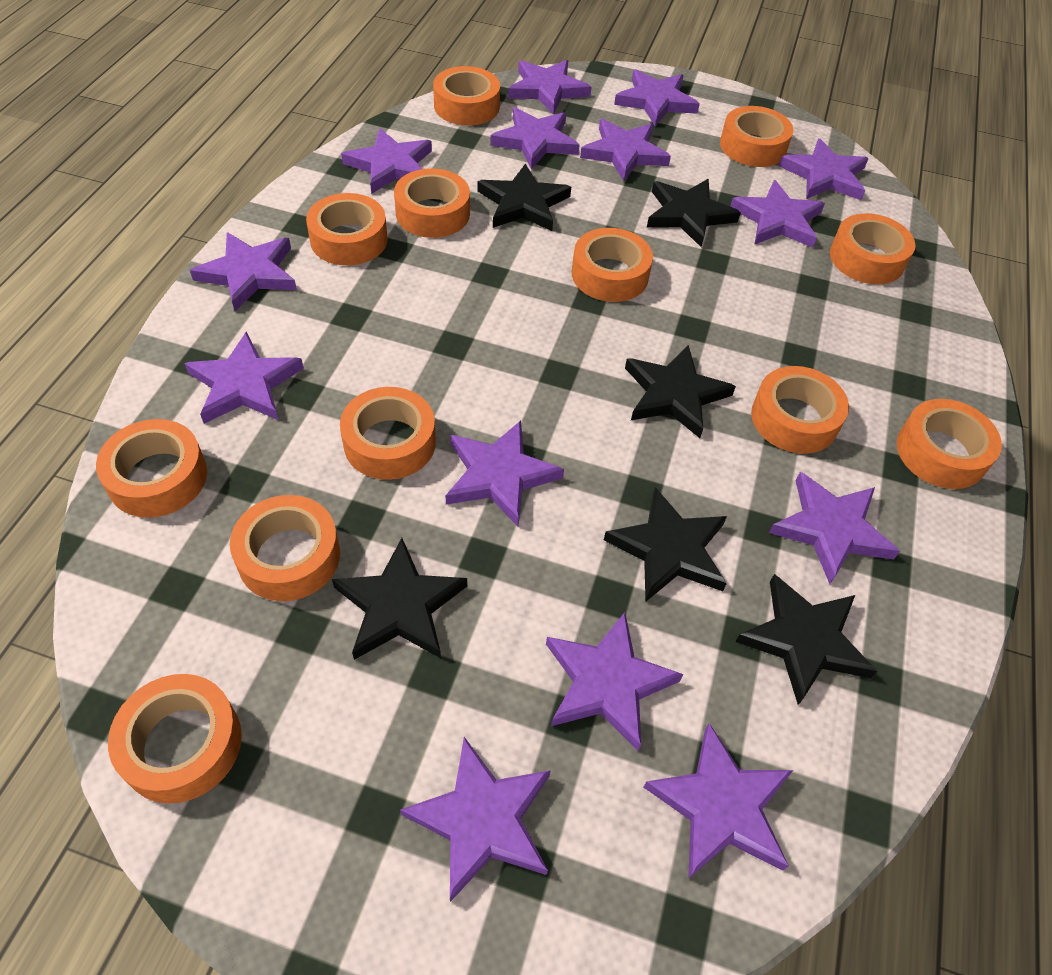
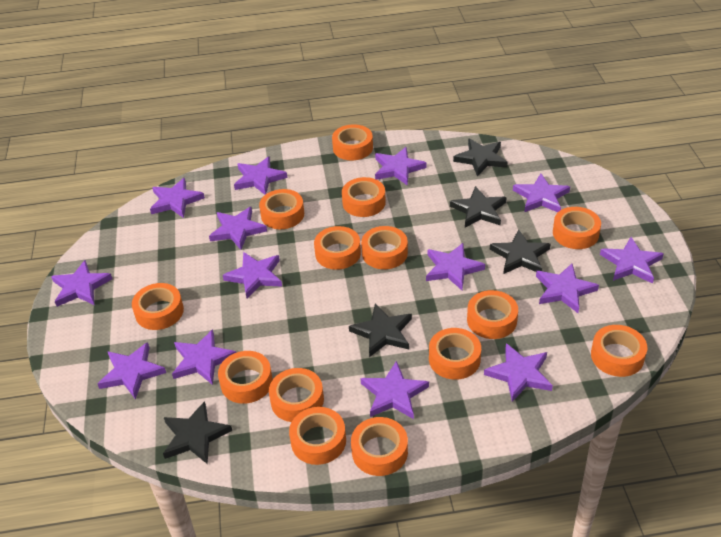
black star: [332,538,467,660] [477,164,571,231] [604,487,727,602] [625,345,736,438] [647,179,741,247] [735,574,877,705] = 6 -> [163,401,232,464] [349,304,412,357] [450,186,507,228] [453,139,507,176] [490,229,551,274] = 5
orange tape: [96,419,207,518] [108,674,242,804] [230,495,340,601] [306,193,388,265] [340,387,436,480] [394,168,470,238] [433,66,500,125] [572,228,653,302] [720,106,793,167] [751,366,849,454] [830,213,915,284] [897,399,1002,489] = 12 -> [132,283,184,330] [218,351,273,404] [259,189,304,229] [269,368,324,422] [289,407,346,465] [314,226,361,270] [332,124,373,160] [342,177,386,217] [351,417,408,476] [361,226,408,269] [429,328,481,380] [467,290,518,339] [553,207,601,249] [591,325,647,377] = 14

